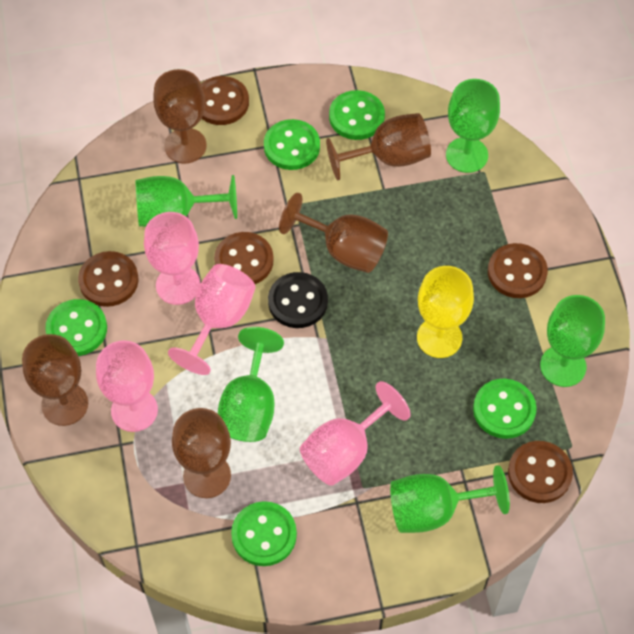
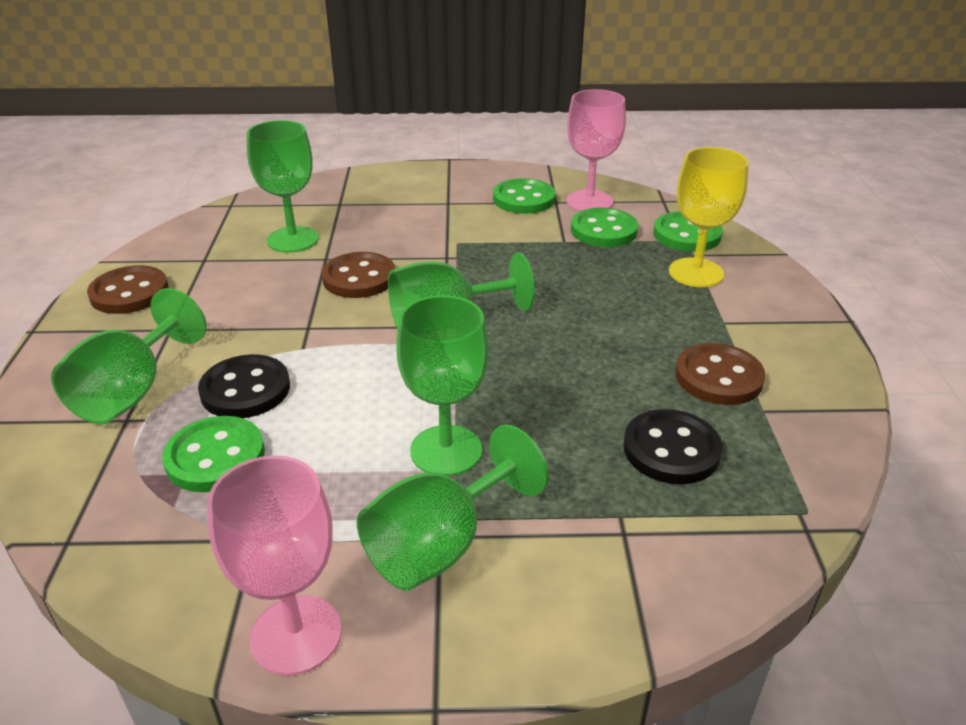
black button: [268,272,328,328] = 1 -> [198,354,290,418] [623,409,723,484] = 2
brown button: [78,251,139,307] [201,76,249,125] [214,232,274,284] [488,243,548,298] [508,441,573,503] = 5 -> [87,265,169,314] [322,252,395,298] [675,343,766,405] = 3
brown goblet: [22,334,88,426] [153,69,207,163] [172,408,231,498] [279,193,388,273] [326,113,431,180] = 5 -> none = 0
green button: [45,299,107,356] [231,501,297,566] [264,119,320,170] [329,90,385,140] [473,379,537,439] = 5 -> [162,416,265,492] [493,178,555,214] [571,207,638,247] [653,212,723,252] = 4
pink goblet: [96,340,158,432] [144,212,201,305] [168,264,256,375] [300,381,411,486] = 4 -> [207,455,342,676] [566,89,626,211] = 2

